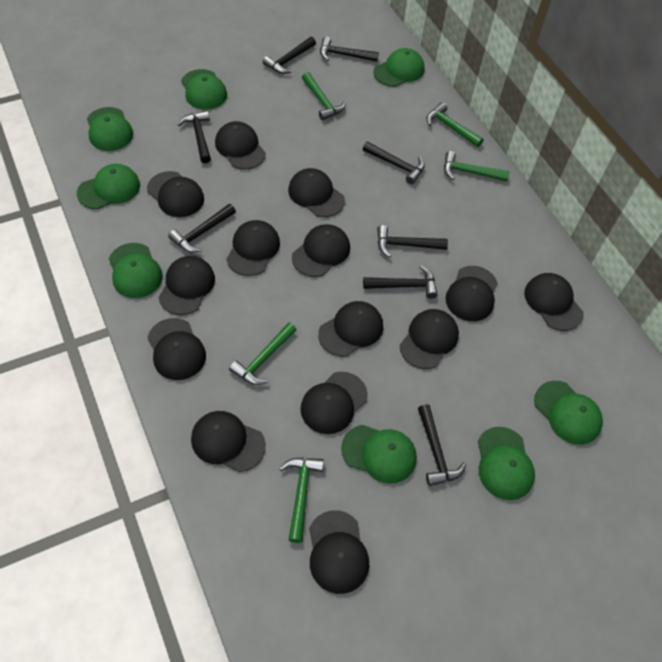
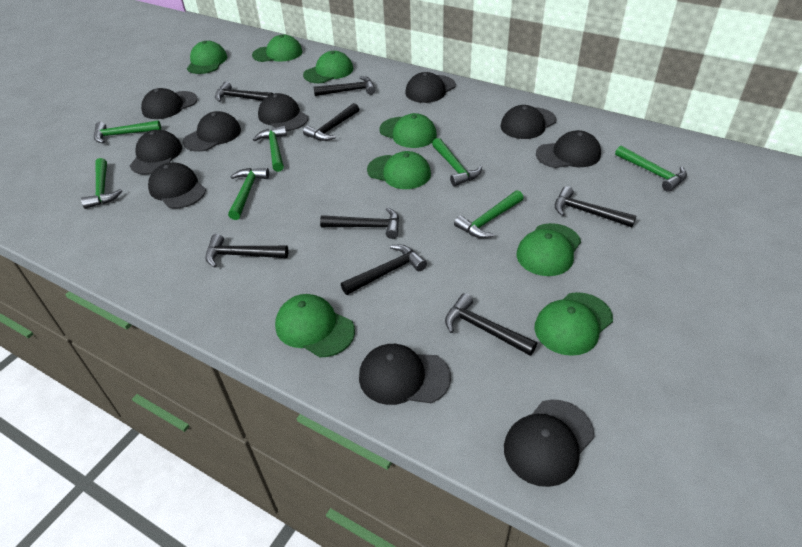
black cap: [147,171,204,217] [148,318,206,380] [158,256,215,315] [191,411,266,472] [215,121,266,170] [226,220,280,276] [288,168,345,217] [292,224,350,277] [300,372,368,434] [309,510,369,594] [318,301,383,357] [400,309,459,369] [446,266,498,321] [524,273,583,331] = 14 -> [130,130,182,175] [141,88,198,119] [148,162,206,209] [183,111,241,152] [258,93,308,131] [359,344,451,405] [405,72,456,103] [500,105,556,139] [504,400,594,487] [536,130,601,168] = 10
green hammer: [229,322,296,385] [279,458,324,543] [302,72,346,120] [426,102,484,147] [444,151,510,181] = 5 -> [81,158,122,209] [94,120,161,144] [228,168,269,220] [253,126,287,172] [432,138,482,186] [454,190,524,238] [615,146,687,192] = 7

